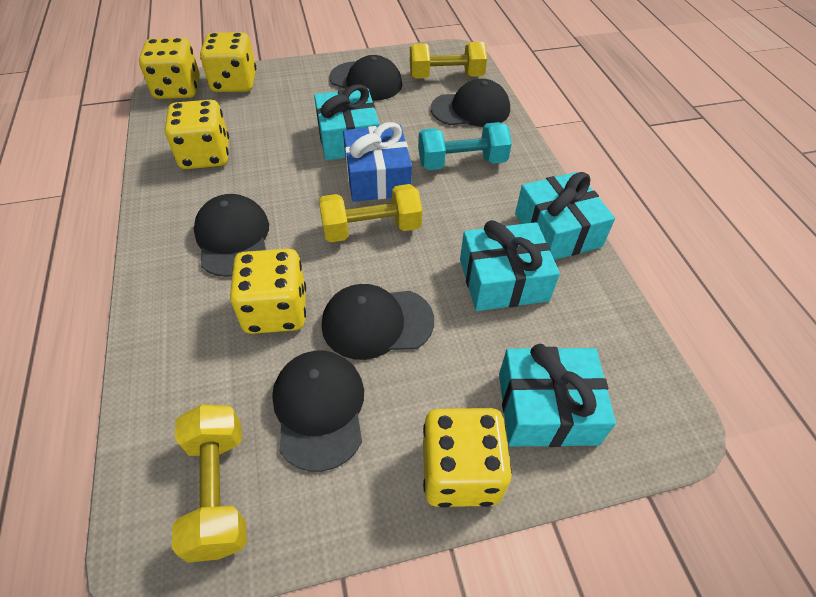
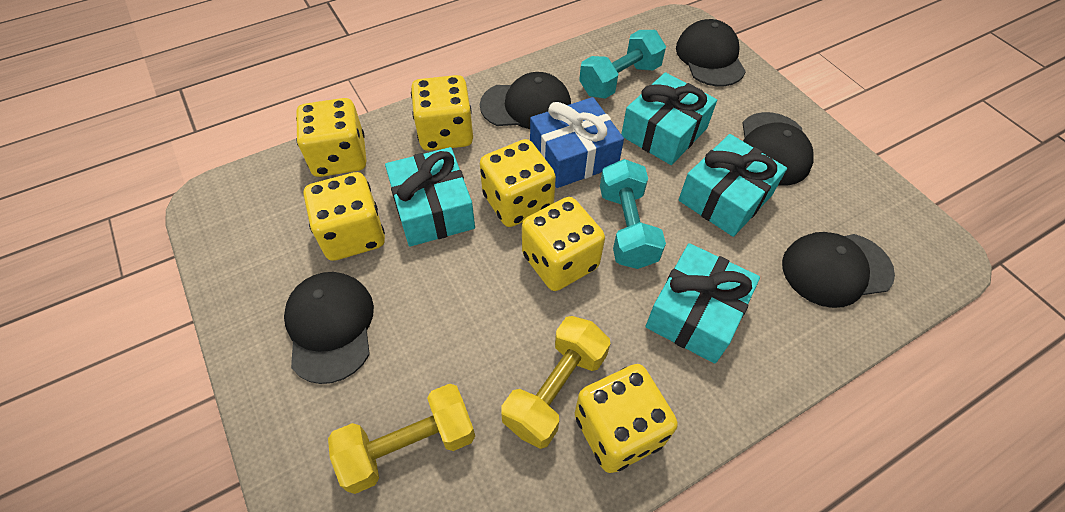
turquoise dumbbell: [418,122,512,170] = 1 -> [579,30,666,99] [600,159,666,269] = 2
yellow dice: [139,38,200,99] [165,100,229,169] [200,32,256,92] [230,249,306,334] [423,408,512,508] = 5 -> [296,98,366,177] [304,172,385,261] [411,75,473,151] [480,139,556,227] [522,197,605,291] [575,364,678,473] = 6
yellow dumbbell: [172,404,247,563] [319,184,422,242] [410,42,487,79] = 3 -> [328,384,475,494] [501,316,611,449] = 2

